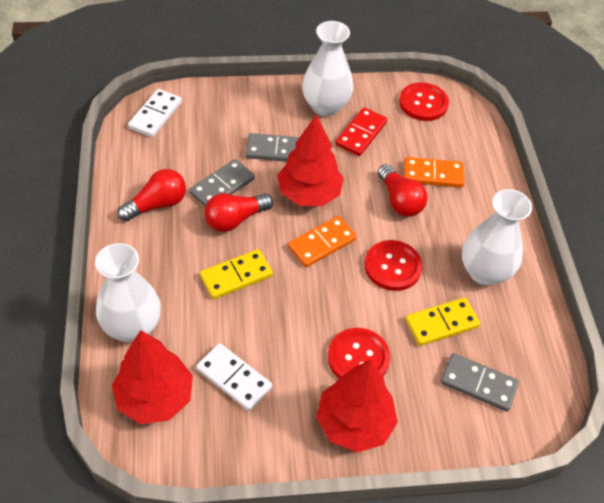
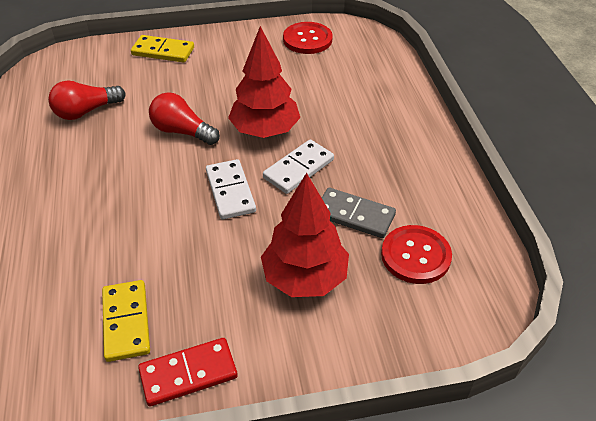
grey domino: [190,159,255,207] [246,133,300,162] [441,353,519,412] = 3 -> [322,188,396,238] = 1
orange domino: [288,216,357,267] [404,157,465,188] = 2 -> none = 0
red button: [328,328,390,378] [365,240,422,291] [399,83,449,121] = 3 -> [283,22,333,54] [381,225,452,284] = 2
red light bulb: [118,169,186,221] [204,193,273,232] [378,164,428,217] = 3 -> [48,81,126,120] [149,92,220,145] = 2
red tree: [112,330,193,424] [277,114,344,206] [316,360,398,452] = 3 -> [228,26,300,138] [261,173,349,297] = 2
white vase: [95,243,161,342] [302,21,353,116] [462,189,532,286] = 3 -> none = 0

